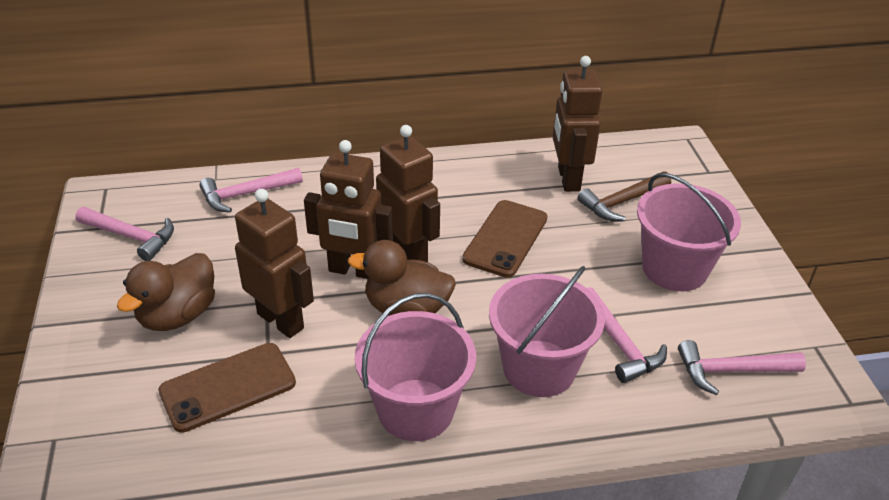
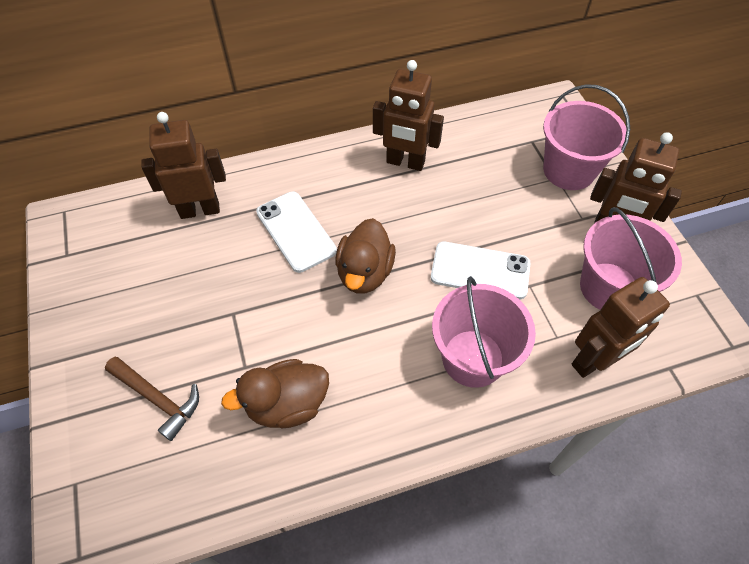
brown phone: [158,343,296,433] [462,200,547,278] = 2 -> none = 0
pink hammer: [75,207,174,261] [199,168,303,213] [587,287,667,383] [678,340,806,395] = 4 -> none = 0
white phone: none = 0 -> [256,192,337,273] [431,242,530,299] = 2

